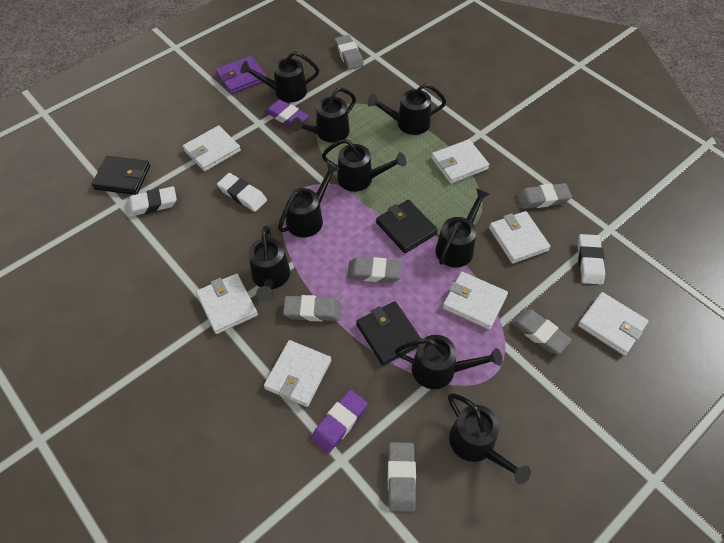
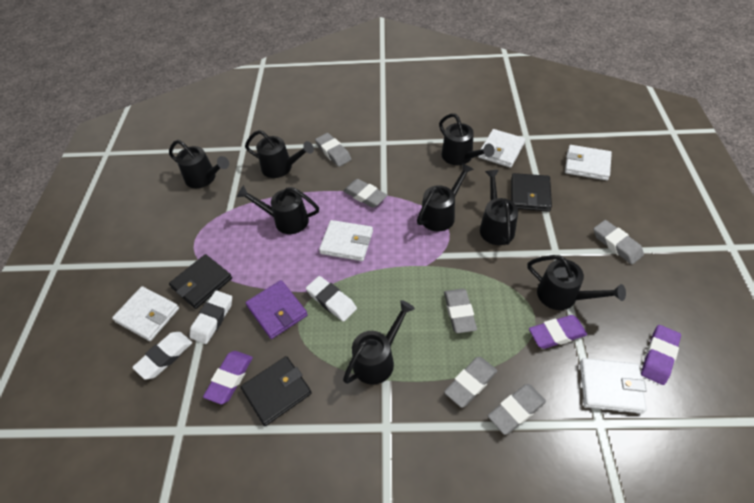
black watering can: [240,51,319,102] [248,225,290,302] [278,162,340,237] [291,88,356,143] [322,139,407,192] [367,83,446,135] [395,335,503,389] [435,188,490,267] [448,393,531,485] = 9 -> [169,140,229,188] [237,185,319,234] [245,130,314,178] [343,300,415,385] [417,163,474,232] [439,113,494,165] [480,170,518,245] [527,255,626,310] = 8
purple eraser: [265,99,309,127] [311,390,368,453] = 2 -> [203,351,253,405] [529,315,587,349] [641,325,681,385] = 3
white wallet: [183,126,241,172] [196,274,258,334] [264,340,331,407] [431,139,489,184] [443,272,508,330] [489,211,550,264] [578,292,649,356] = 7 -> [112,286,179,341] [319,220,373,261] [478,129,525,168] [565,145,612,180] [580,358,647,413] = 5

